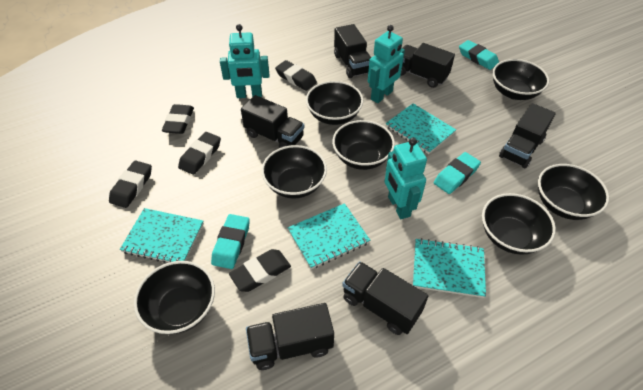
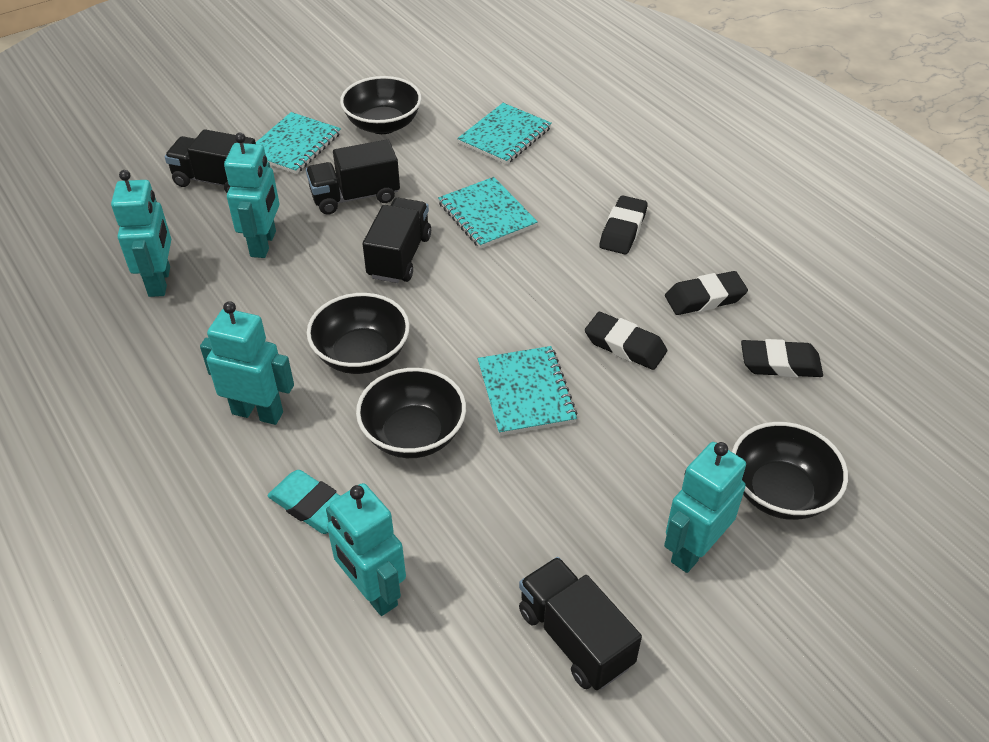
black bowl: [134,261,215,334] [261,145,327,199] [306,81,363,125] [332,120,395,170] [482,193,556,255] [492,59,549,100] [538,164,609,220] = 7 -> [307,293,410,374] [340,76,422,134] [356,368,466,458] [732,422,848,520] = 4
black eraser: [109,160,152,208] [162,104,194,134] [178,132,221,175] [229,249,291,292] [275,60,317,91] = 5 -> [585,312,667,370] [599,195,648,254] [665,271,748,315] [741,339,823,378] = 4
black truck: [241,95,305,148] [246,303,334,370] [334,24,371,78] [342,261,428,335] [400,43,455,88] [499,103,556,169] = 6 -> [165,129,256,193] [306,139,400,215] [363,198,431,283] [519,557,642,690] = 4
turquoise eraser: [211,214,250,269] [434,152,481,194] [459,40,499,70] = 3 -> [268,470,340,534] = 1
turquoise robot: [220,24,269,98] [368,25,405,103] [385,138,427,219] = 3 -> [111,170,171,297] [200,301,294,425] [224,133,279,258] [326,483,406,616] [664,442,746,573] = 5

